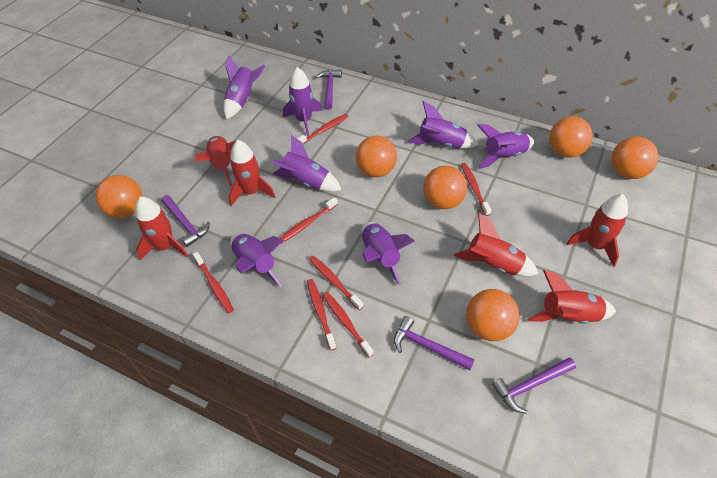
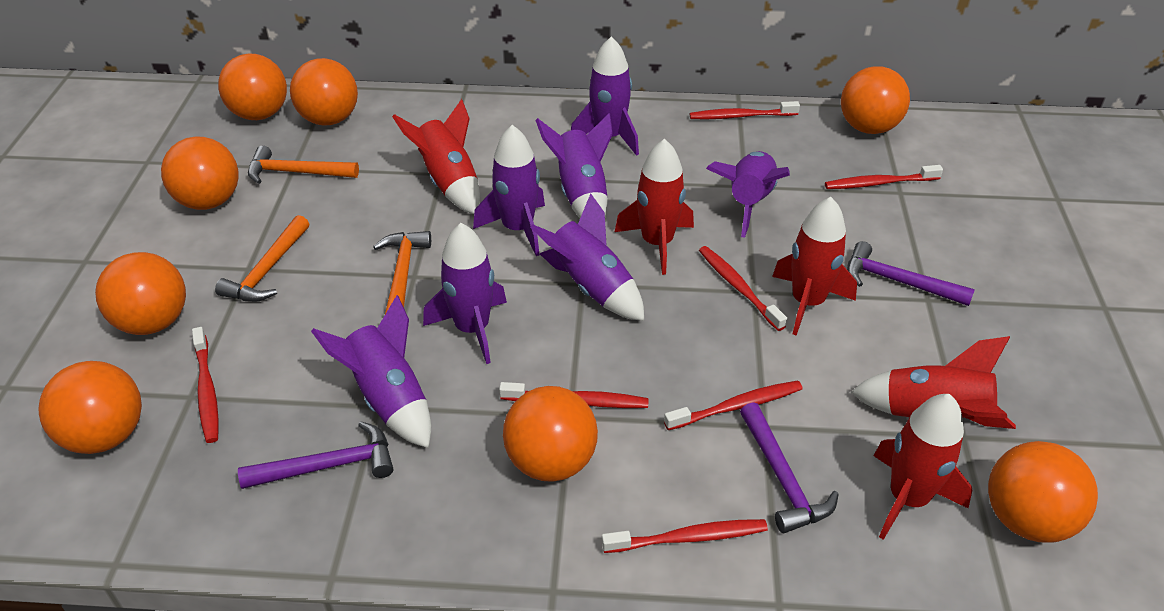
orange ball: [95,175,143,218] [356,136,397,177] [423,166,467,209] [466,289,520,341] [549,116,593,158] [612,137,658,179] = 6 -> [38,361,142,454] [95,252,186,335] [161,137,239,210] [218,53,287,120] [290,58,358,126] [503,386,598,482] [841,66,910,134] [988,441,1098,543] = 8
orange hammer: none = 0 -> [215,215,309,302] [248,146,359,184] [373,231,431,314] = 3
purple hammer: [161,195,210,247] [316,70,342,110] [394,316,475,370] [492,357,576,414] = 4 -> [238,421,393,489] [740,402,839,533] [847,241,975,306] = 3
red rocket: [135,197,188,260] [195,136,236,186] [229,140,275,206] [454,213,538,276] [527,270,616,324] [567,194,628,267] = 6 -> [392,99,480,214] [615,139,694,275] [772,197,857,336] [851,336,1016,429] [874,394,972,540] = 5

